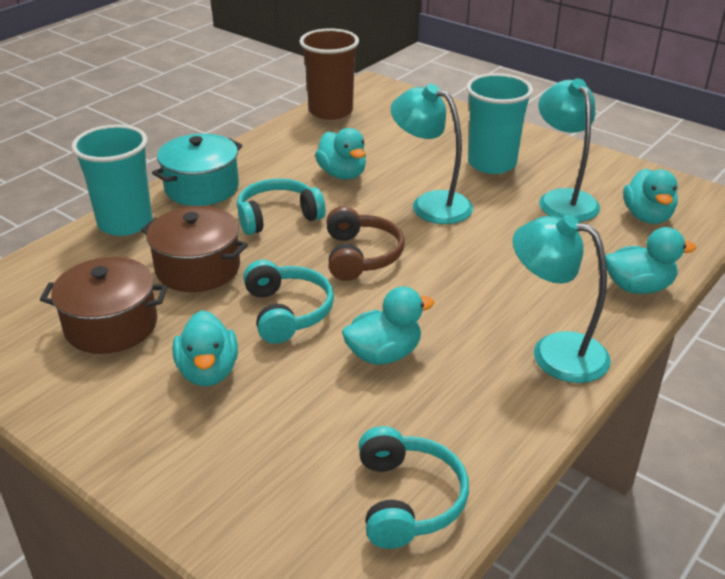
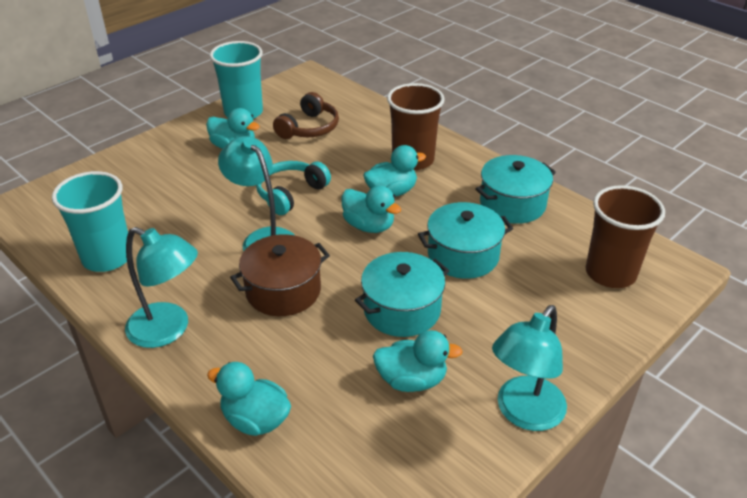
brown cup: [299,28,359,120] = 1 -> [387,83,445,170] [586,185,665,288] = 2
brown pot: [40,257,167,354] [141,206,248,292] = 2 -> [230,234,330,316] = 1
turquoise headphones: [237,179,326,235] [243,260,334,344] [359,426,469,549] = 3 -> [256,161,331,215] = 1
turquoise pot: [152,134,242,206] = 1 -> [355,252,449,337] [418,202,513,279] [476,155,556,224] = 3

